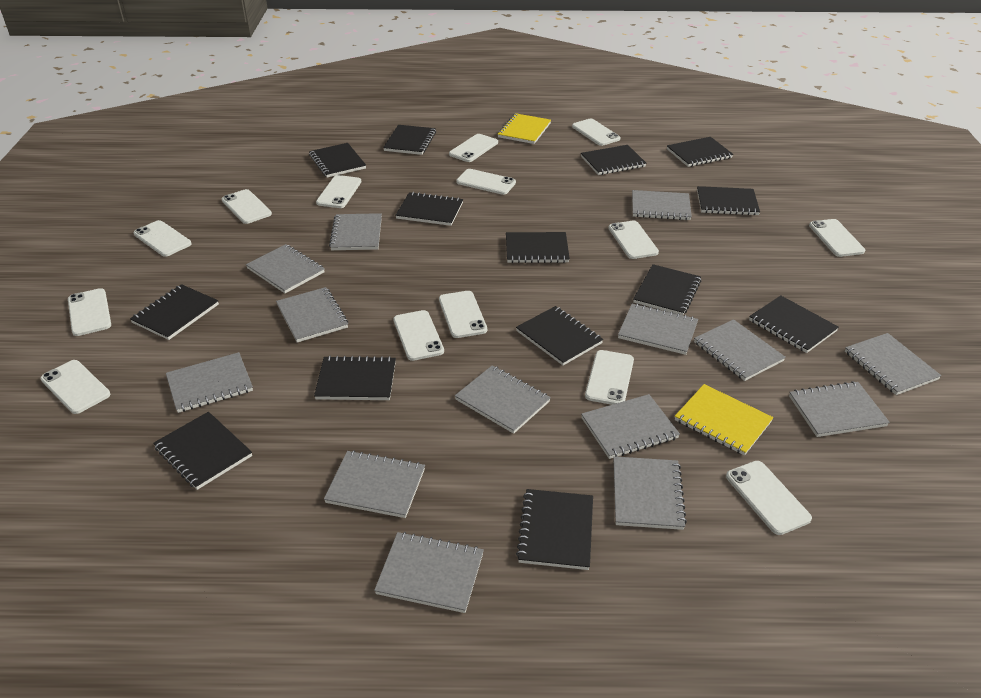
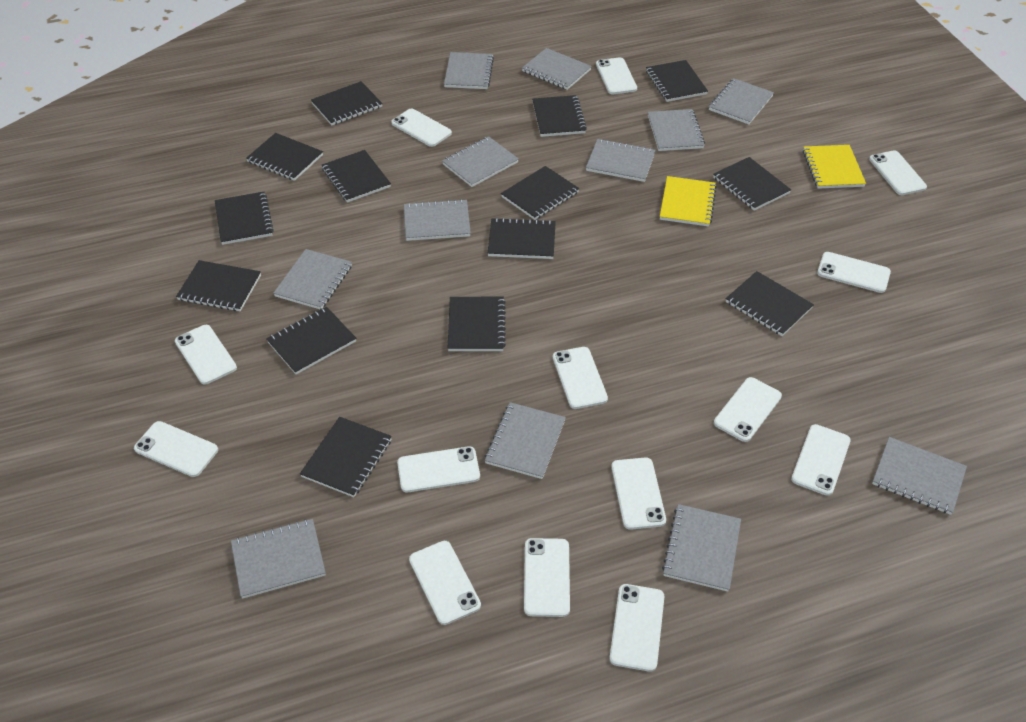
grey notebook: [166,352,253,413] [246,244,325,293] [276,287,348,343] [324,450,425,518] [329,213,382,250] [374,532,484,613] [455,365,551,434] [581,394,680,459] [613,456,687,530] [618,304,698,355] [632,190,692,220] [694,319,786,381] [789,381,890,437] [845,333,942,395] = 14 -> [231,519,326,599] [273,249,352,309] [404,199,471,241] [442,136,519,187] [444,52,494,89] [485,402,566,479] [522,48,592,90] [586,139,656,182] [648,109,705,151] [662,504,741,592] [709,78,774,124] [872,437,967,515] = 12

